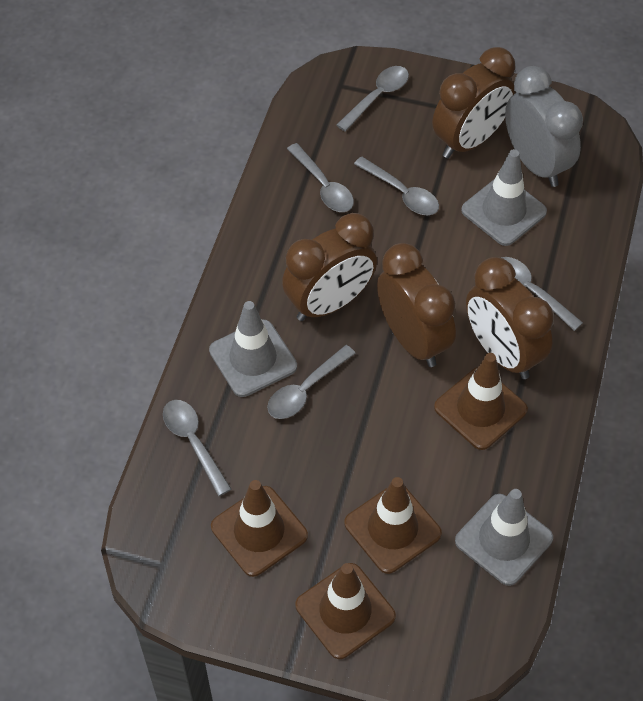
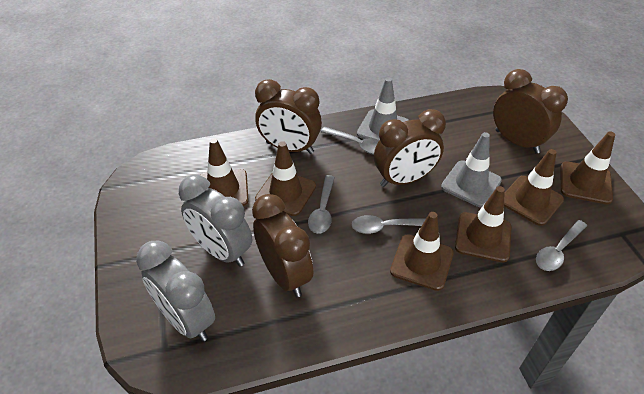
brown traffic cone: [211,480,308,577] [295,563,396,659] [344,477,442,574] [434,353,528,450] = 4 -> [200,138,249,206] [255,141,316,216] [390,212,454,291] [455,186,511,262] [504,149,564,226] [561,131,615,204] = 6
grey clock: [505,66,583,187] = 1 -> [136,241,215,341] [179,175,252,267] = 2
grey spoon: [163,400,231,496] [267,345,356,419] [287,143,354,212] [337,66,409,131] [354,156,439,215] [501,257,583,331] = 6 -> [308,175,335,234] [321,127,379,155] [352,215,426,234] [536,220,587,271] = 4
grey traffic cone: [209,301,297,397] [455,489,553,586] [461,149,547,246] = 3 -> [357,77,409,140] [441,132,502,207] = 2

